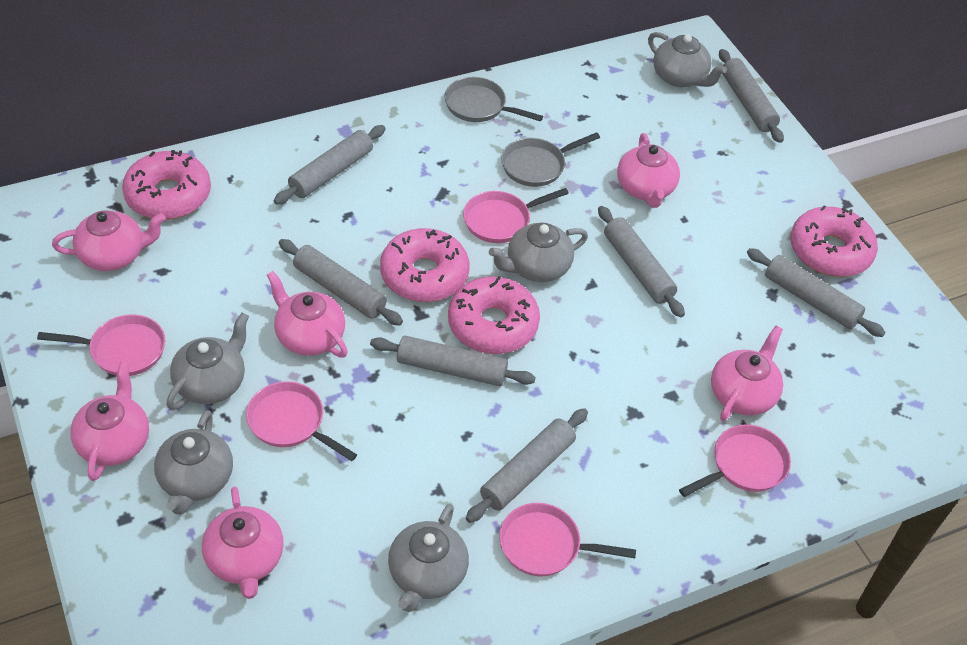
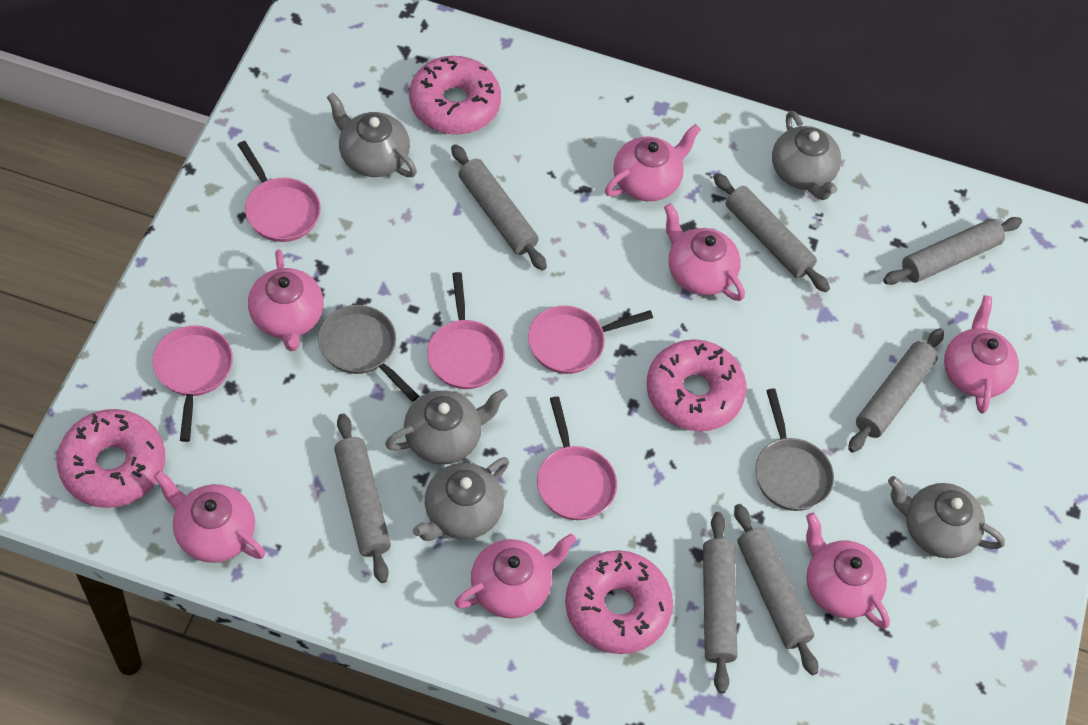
pink teapot: [52,210,166,271] [70,362,149,481] [202,487,284,599] [267,271,348,357] [617,133,680,208] [711,326,783,421] = 6 -> [153,471,265,563] [248,249,324,351] [455,533,577,619] [605,124,701,201] [664,203,745,301] [806,513,890,629] [944,295,1019,414] = 7

